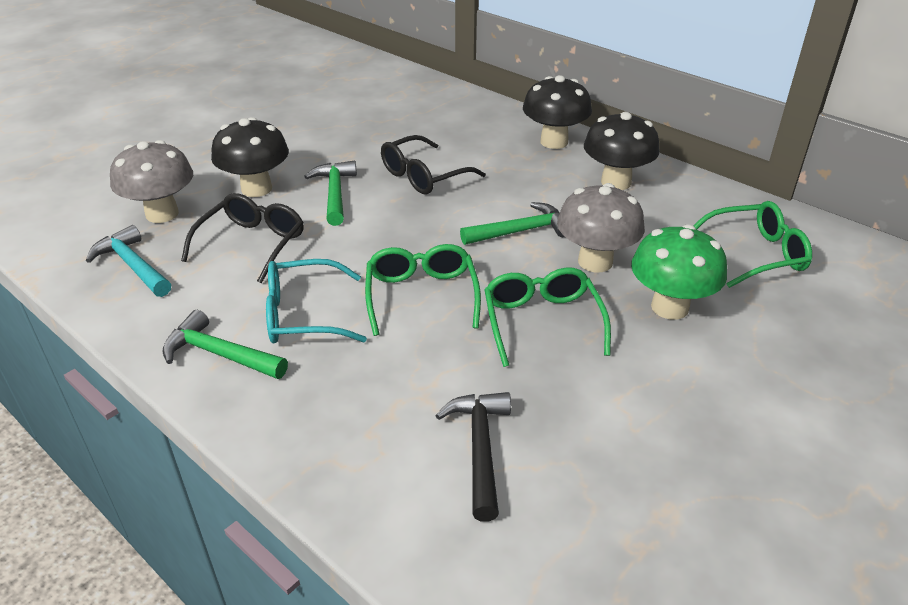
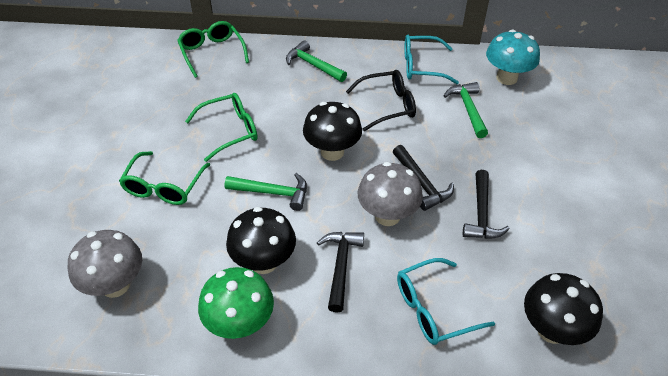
black glasses: [181,193,304,284] [381,135,486,194] = 2 -> [346,70,416,131] = 1
black hammer: [435,392,511,522] = 1 -> [317,232,364,313] [393,145,454,211] [463,170,510,239] = 3
turquoise glasses: [266,259,367,343] = 1 -> [397,258,495,345] [404,35,459,84] = 2
turquoise hammer: [86,225,171,297] = 1 -> none = 0
turquoise mushroom: none = 0 -> [486,29,540,85] = 1

